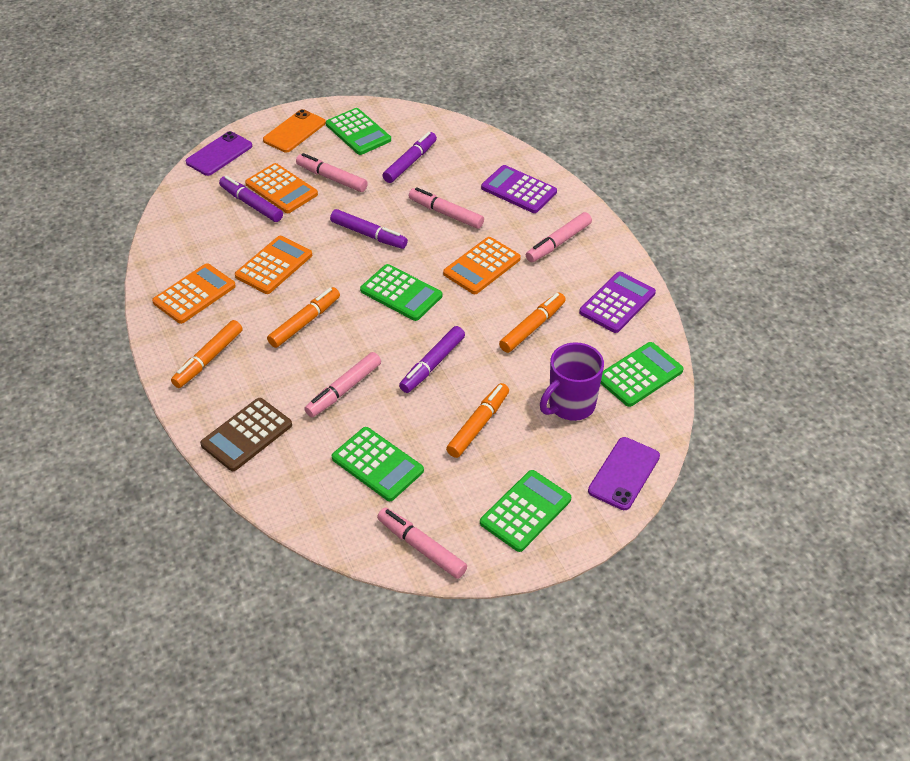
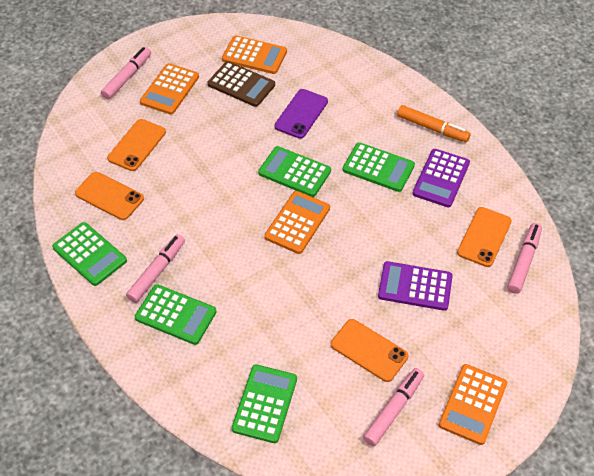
orange marker: [171,320,242,388] [267,287,340,348] [446,383,509,458] [499,293,566,353] = 4 -> [397,105,471,142] = 1
orange phone: [263,109,326,152] = 1 -> [75,172,144,220] [107,119,166,171] [331,319,408,382] [457,207,512,267] = 4
pink marker: [296,153,368,192] [304,352,381,417] [377,508,467,579] [409,187,484,229] [526,212,592,262] = 5 -> [101,47,151,99] [126,234,185,303] [363,368,424,446] [507,223,542,294] = 4
purple marker: [219,176,283,222] [330,209,408,249] [382,132,437,183] [399,326,465,393] = 4 -> none = 0
purple mug: [540,342,604,421] = 1 -> none = 0
purple phone: [186,131,252,176] [588,437,660,510] = 2 -> [274,89,328,139] = 1

